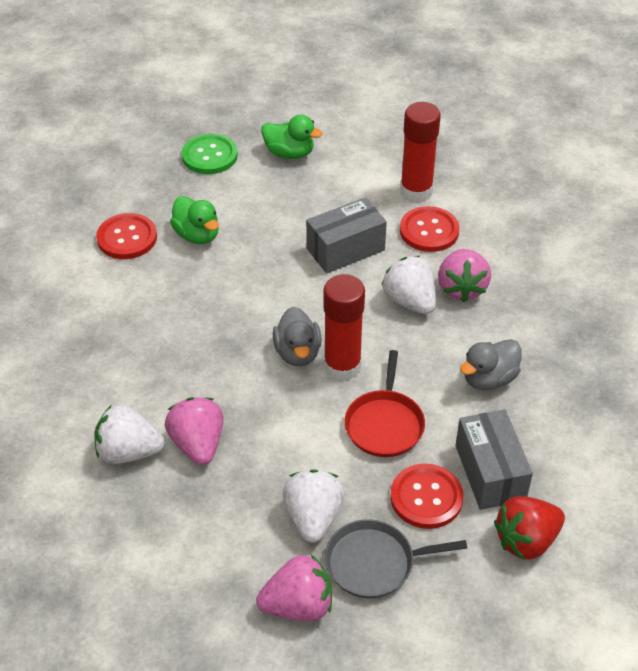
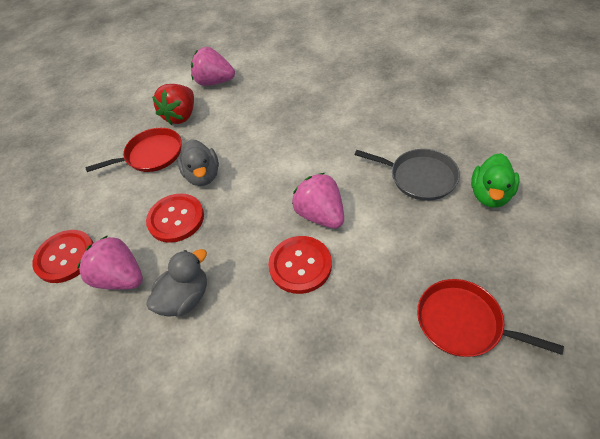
green button: [182,134,238,174] = 1 -> none = 0
green duck: [170,196,219,244] [261,115,323,159] = 2 -> [471,153,519,208] = 1
grey box: [306,197,387,273] [456,410,533,510] = 2 -> none = 0
red glue stick: [323,274,365,381] [400,102,441,202] = 2 -> none = 0
red pan: [344,350,425,457] = 1 -> [85,128,182,172] [417,279,564,357] = 2
white strawberry: [95,405,165,464] [283,469,345,543] [382,256,436,314] = 3 -> none = 0

